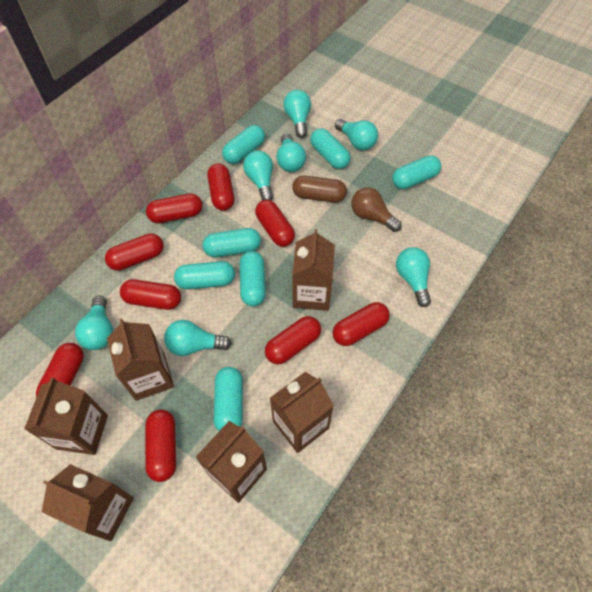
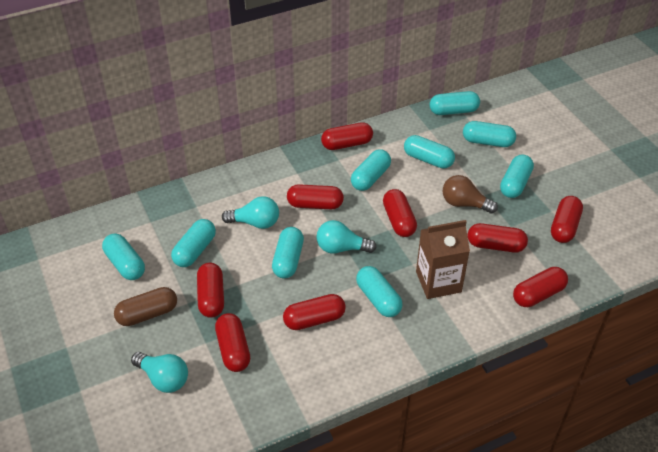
brown carton: [24,377,108,455] [42,464,134,541] [107,319,174,401] [196,421,267,503] [270,372,334,453] [292,229,335,311] = 6 -> [416,220,470,299] = 1
turquoise capsule: [174,261,235,289] [203,228,261,257] [214,367,243,431] [222,125,265,164] [239,251,266,306] [310,128,350,169] [392,155,441,189] = 7 -> [102,234,145,280] [171,219,216,267] [272,227,304,278] [351,149,391,191] [356,266,403,317] [404,135,455,169] [430,91,480,115] [463,121,516,147] [500,154,534,198] = 9
turquoise light bulb: [75,296,113,350] [164,320,232,356] [243,151,273,200] [276,133,306,172] [283,90,311,138] [335,119,378,150] [396,247,431,307] = 7 -> [131,352,188,393] [222,196,279,229] [316,220,377,254] = 3

